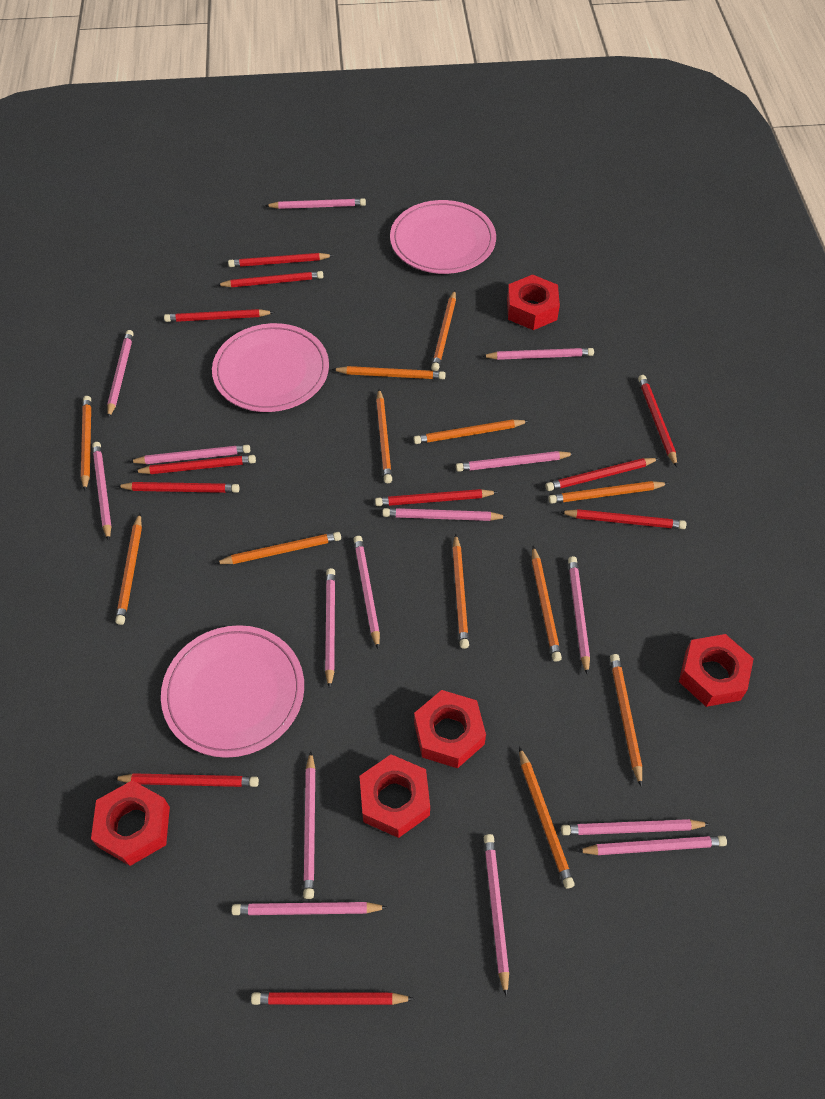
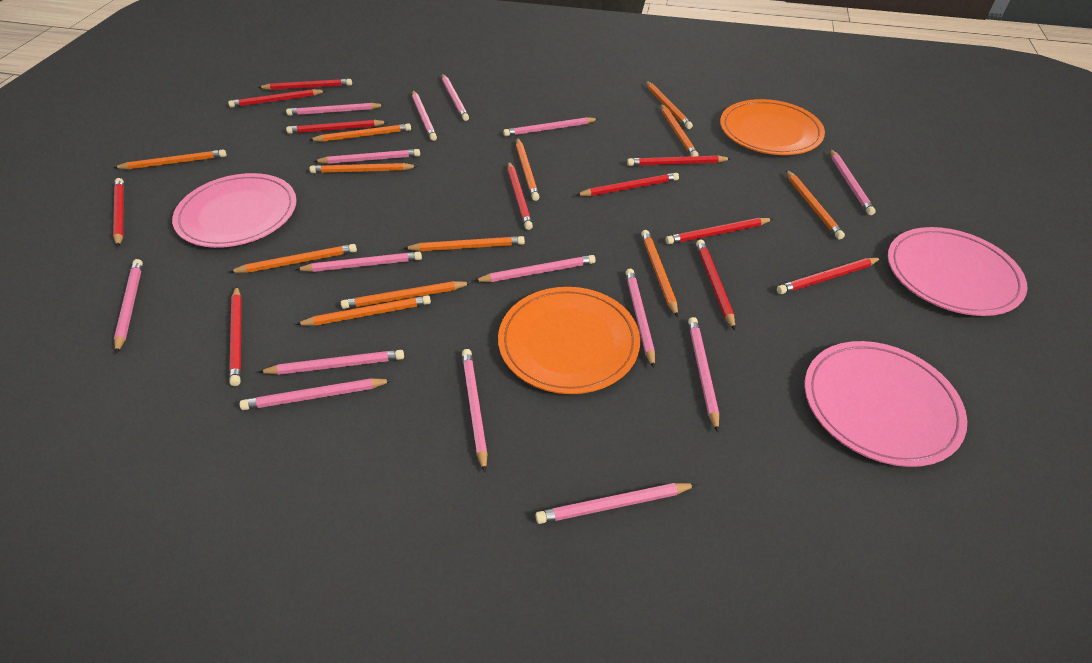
orange plate: none = 0 -> [498,287,640,394] [720,99,825,155] = 2
red nut: [91,780,170,866] [360,754,430,838] [414,690,486,768] [507,274,560,330] [679,634,754,707] = 5 -> none = 0

